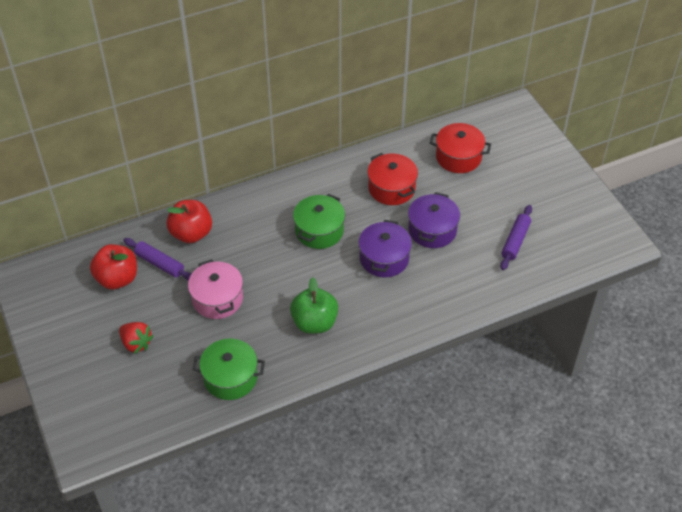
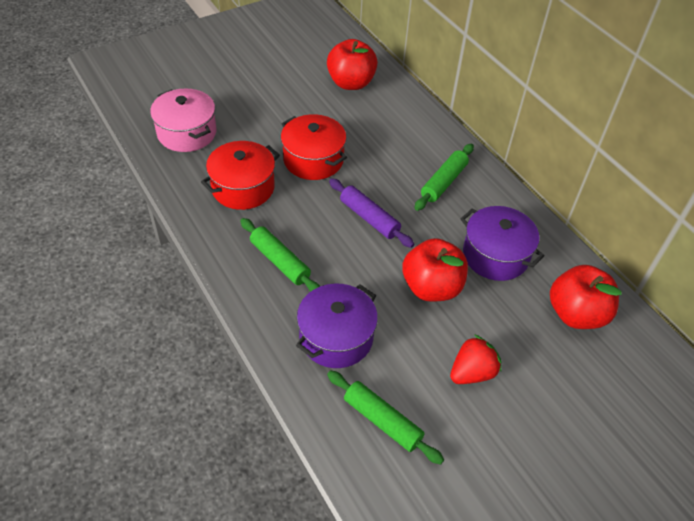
green apple: [290,277,338,334] = 1 -> none = 0
green pot: [192,339,265,400] [293,194,345,249] = 2 -> none = 0
green rolling pin: none = 0 -> [240,218,320,292] [327,370,444,465] [415,144,474,211] = 3
purple rolling pin: [124,238,192,281] [500,205,532,270] = 2 -> [329,178,414,248] = 1
red apple: [90,244,137,290] [166,200,212,243] = 2 -> [327,39,378,90] [402,238,468,302] [550,265,622,329] = 3

